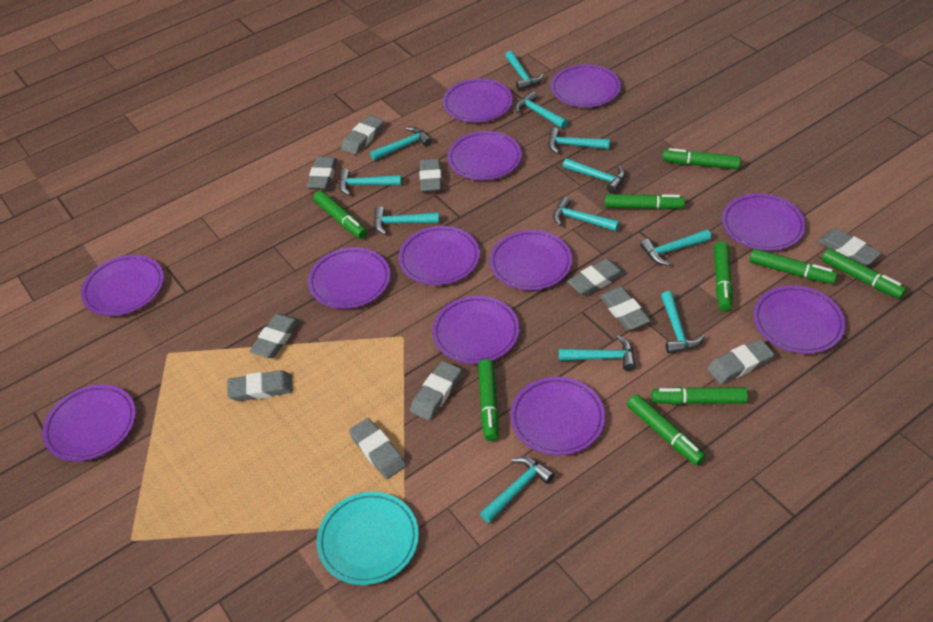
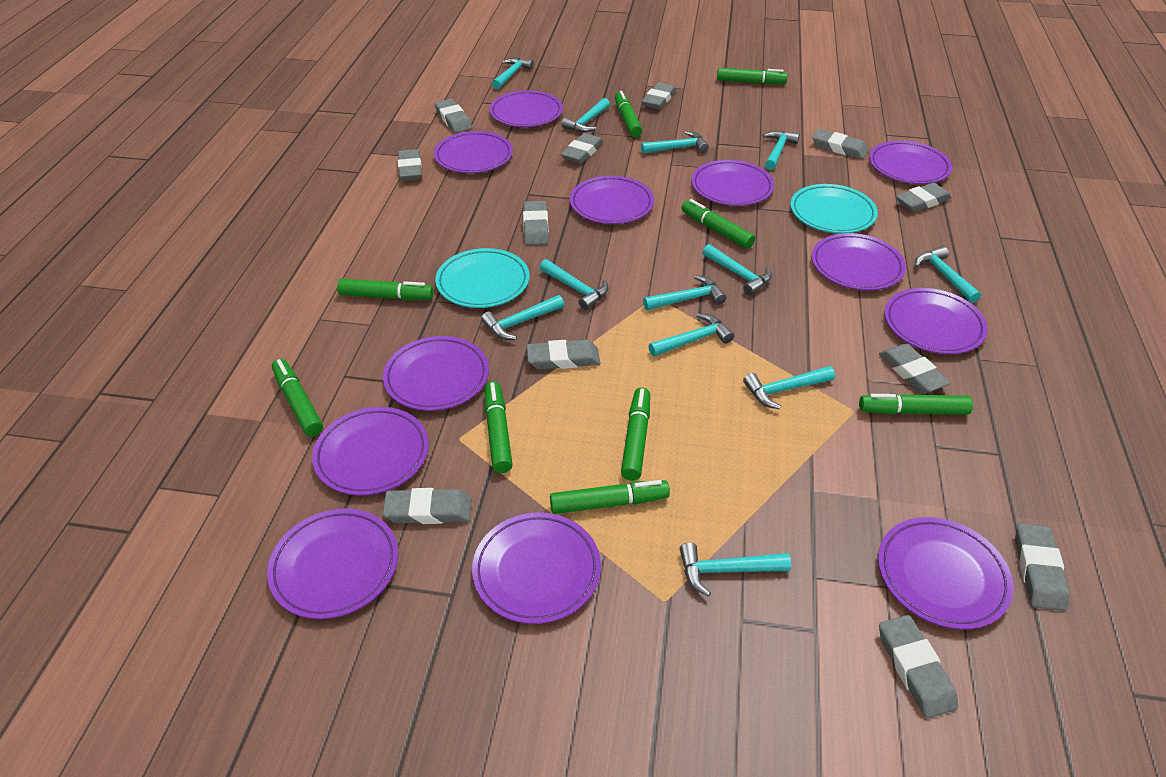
grey eraser: [227,370,293,401] [249,313,300,358] [307,157,337,190] [341,115,384,155] [349,418,406,479] [410,361,461,420] [419,159,442,192] [567,258,625,296] [599,286,651,330] [707,339,774,384] [817,228,881,266] = 11 -> [382,488,472,524] [398,149,422,181] [435,99,472,133] [523,201,549,245] [527,340,600,369] [561,133,604,164] [642,83,676,109] [812,129,869,159] [879,343,950,393] [879,615,958,719] [896,183,951,212] [1015,524,1070,611] = 12
turquoise plate: [317,492,419,585] = 1 -> [435,248,530,308] [790,184,878,234] = 2

